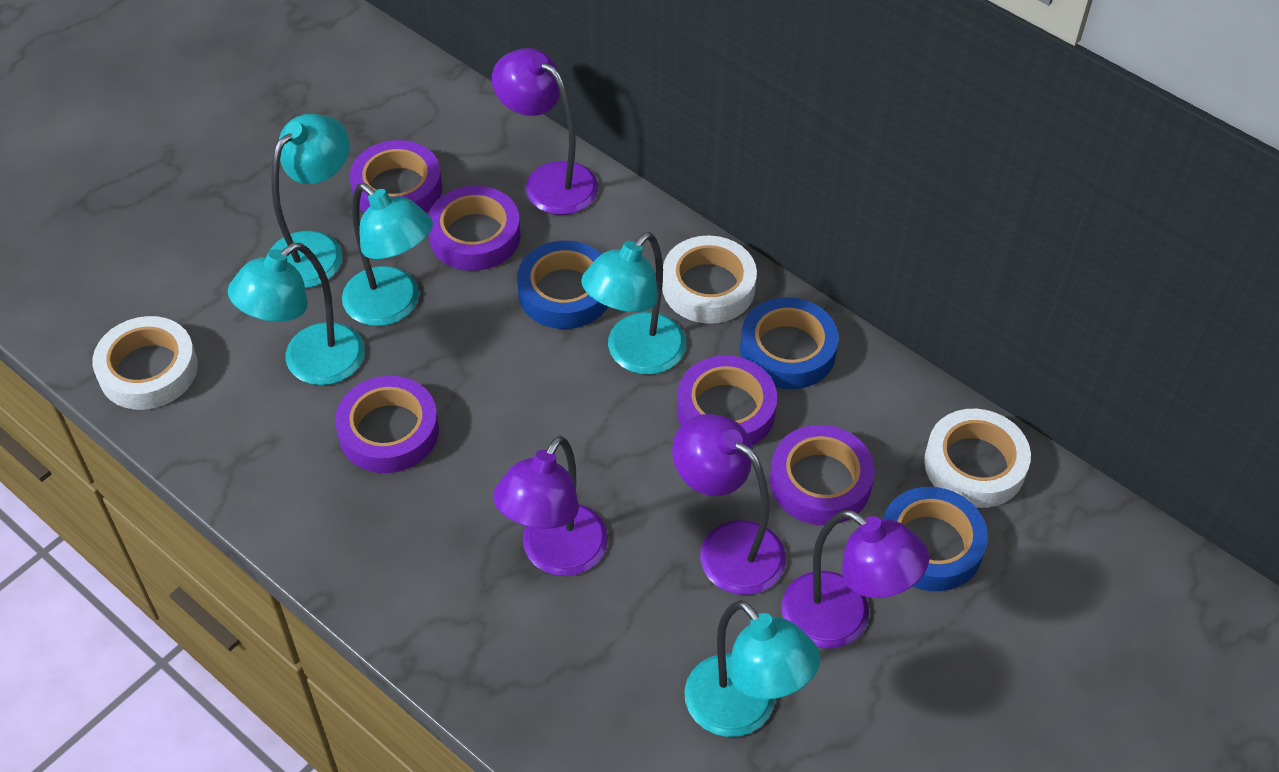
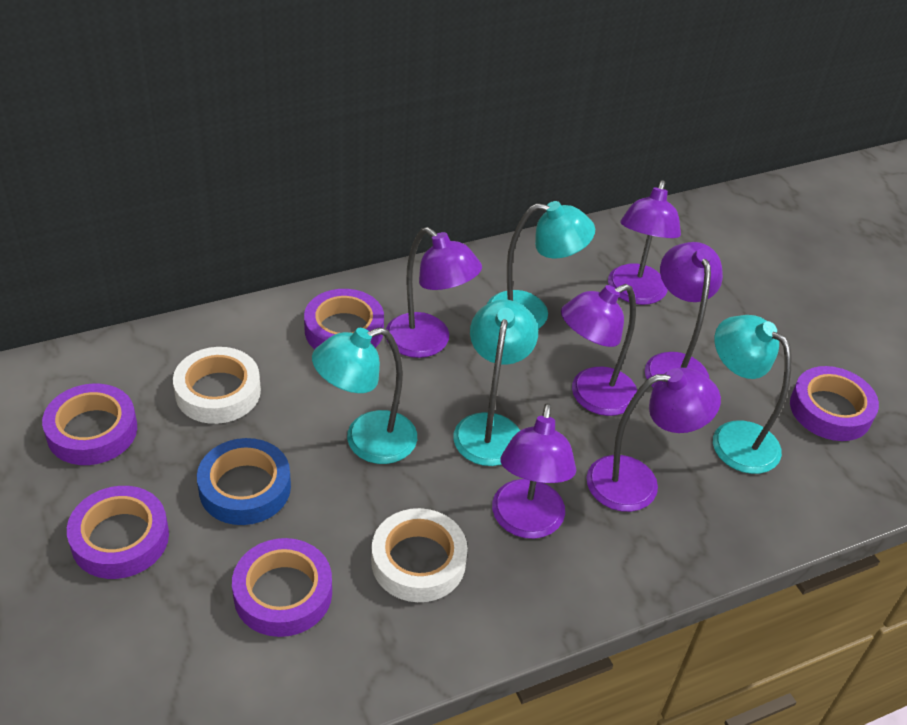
blue tape: [517,241,608,329] [740,297,839,389] [883,487,988,591] = 3 -> [197,438,291,525] = 1
purple lamp: [492,48,598,215] [493,436,608,576] [672,414,786,595] [781,510,929,649] = 4 -> [386,227,482,358] [492,403,576,539] [561,284,637,416] [586,367,721,512] [608,180,681,305] [645,242,723,387] = 6
turquoise lamp: [228,243,365,385] [270,114,349,288] [342,183,433,326] [581,232,686,374] [684,600,820,737] = 5 -> [312,327,417,464] [453,300,538,466] [487,201,595,329] [713,315,791,474] = 4
white tape: [92,316,198,410] [662,235,757,324] [924,409,1031,508] = 3 -> [173,347,261,424] [371,508,468,602] = 2

